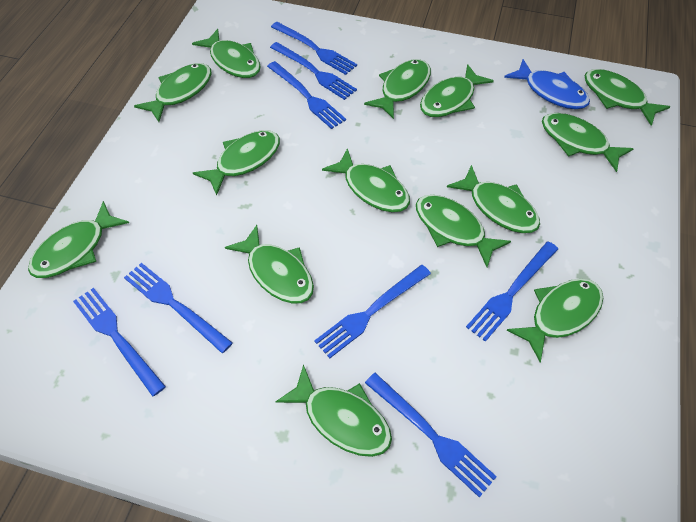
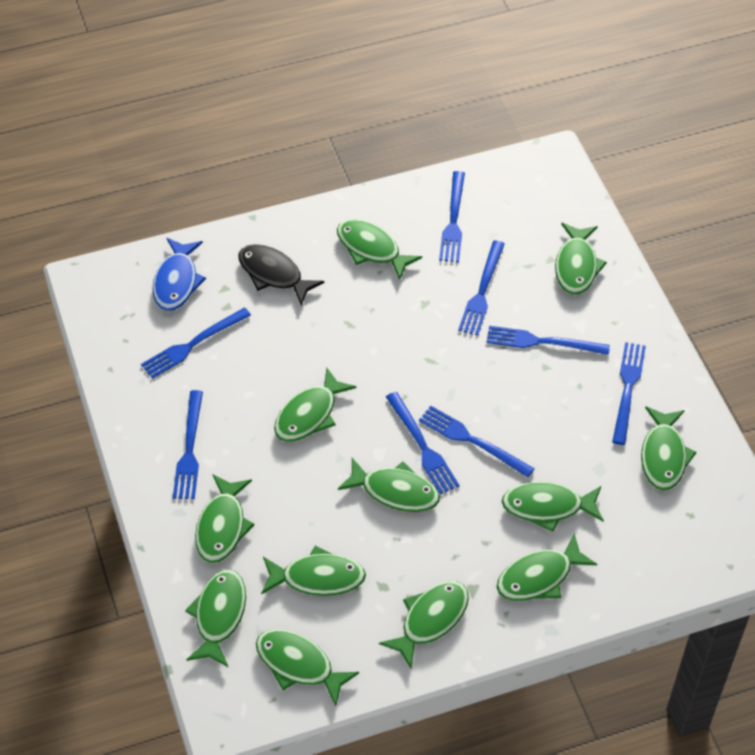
black fish: none = 0 -> [238,244,324,305] = 1
green fish: [28,201,129,278] [134,63,212,122] [192,29,261,78] [193,130,280,196] [225,225,314,304] [275,364,392,457] [322,148,410,212] [364,59,431,119] [416,195,511,267] [420,64,494,117] [447,165,540,233] [507,279,603,362] [542,113,634,172] [585,69,671,126] = 14 -> [185,570,246,667] [195,474,255,563] [256,629,359,706] [261,546,366,596] [274,367,357,442] [337,219,422,280] [338,458,440,512] [379,581,469,669] [497,533,597,601] [502,482,604,532] [555,223,607,295] [641,406,696,490] = 12

